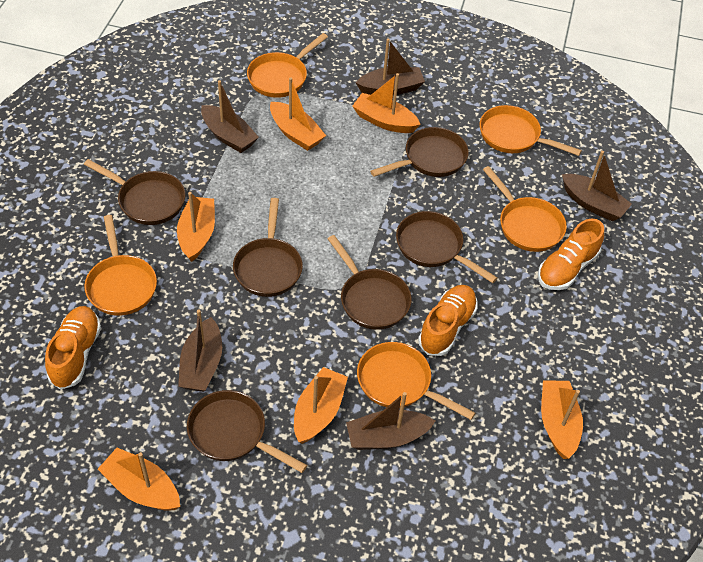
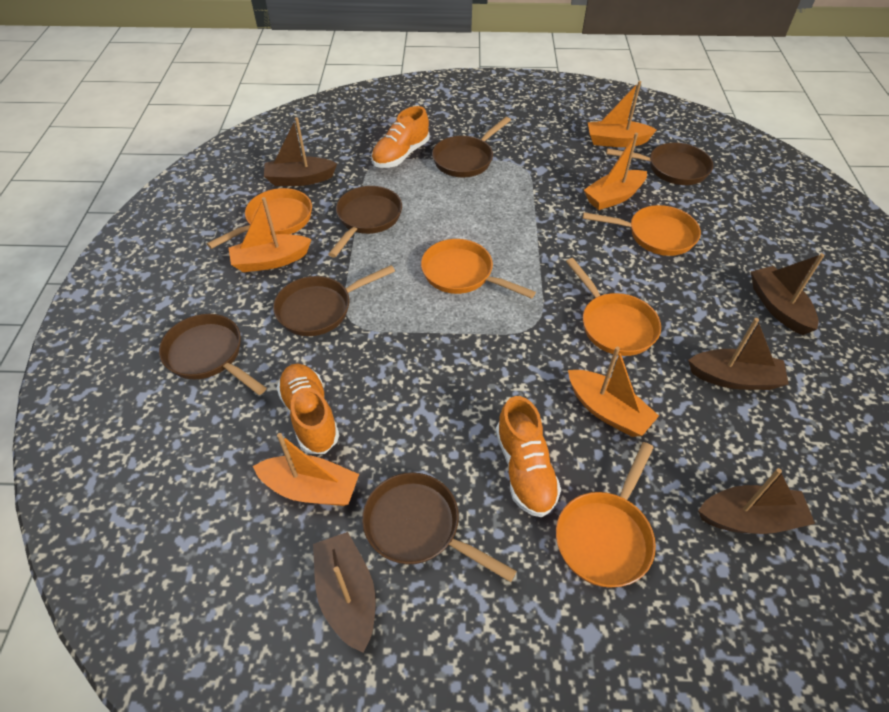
orange boat: [98,448,180,511] [177,192,215,262] [270,78,326,151] [294,367,348,444] [352,73,421,133] [541,381,583,459] = 6 -> [228,197,312,272] [253,433,359,506] [568,347,659,437] [584,133,647,210] [588,81,657,147] = 5

